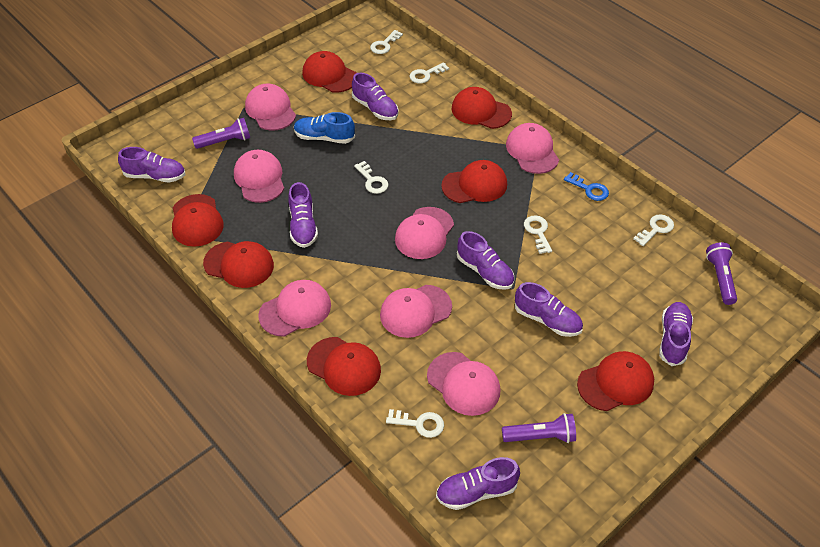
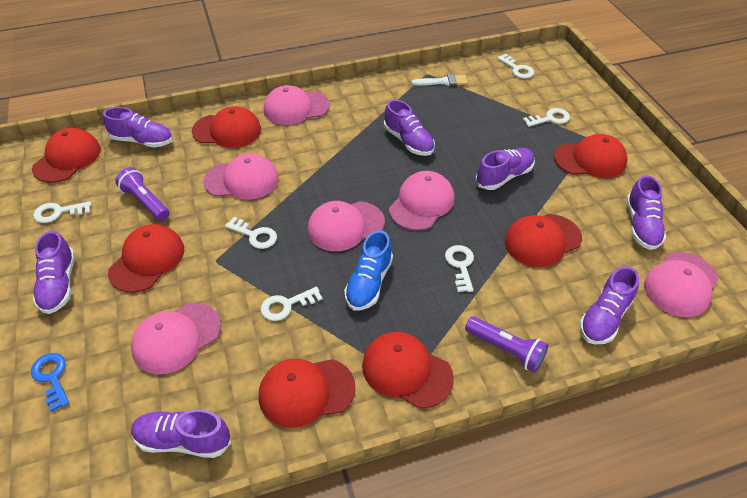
pink cap: [234,150,284,203] [245,84,296,131] [258,280,331,336] [380,285,452,338] [395,207,454,259] [427,352,500,416] [506,123,559,174] = 7 -> [131,303,221,374] [204,154,279,200] [264,85,330,125] [307,201,385,251] [389,171,455,231] [644,252,719,317] = 6
purple flashlight: [192,118,250,149] [502,413,576,443] [706,242,737,305] = 3 -> [115,167,169,221] [465,316,548,373] = 2
white brush: none = 0 -> [411,74,468,86] = 1

